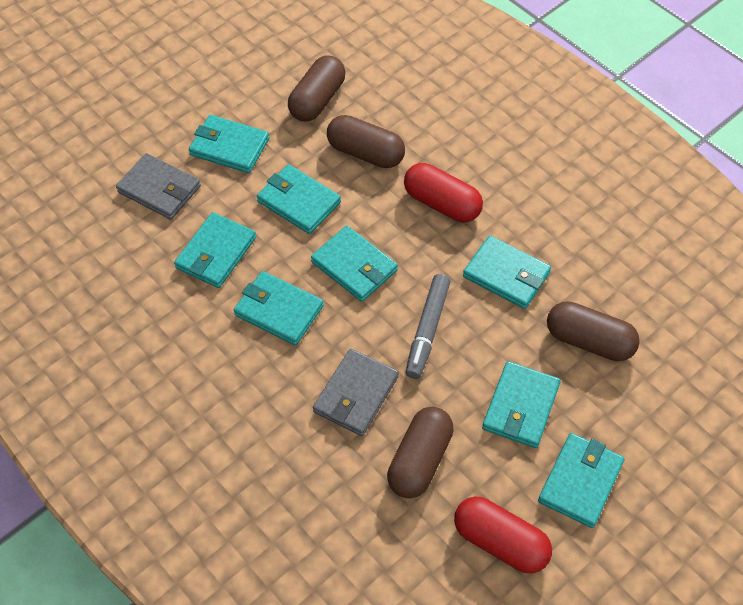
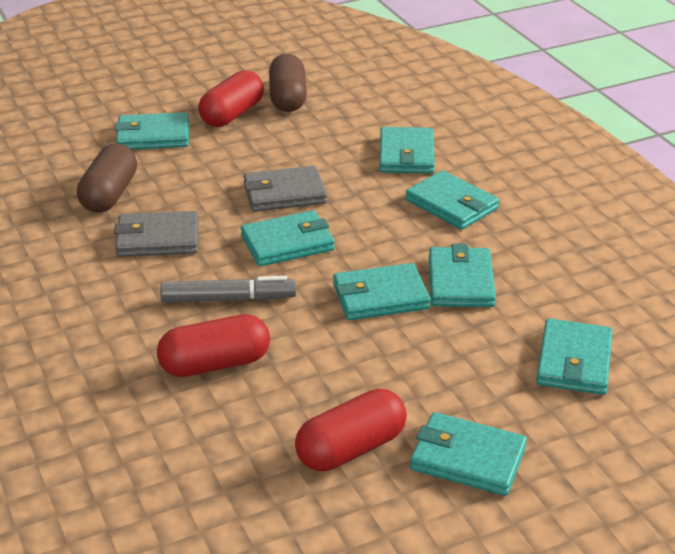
brown capsule: [288,55,345,121] [327,115,405,168] [387,407,454,498] [547,301,640,361] = 4 -> [77,144,137,213] [269,54,307,112] = 2
red capsule: [404,163,483,222] [454,497,552,573] = 2 -> [157,314,270,377] [198,70,264,127] [295,389,407,471] = 3

